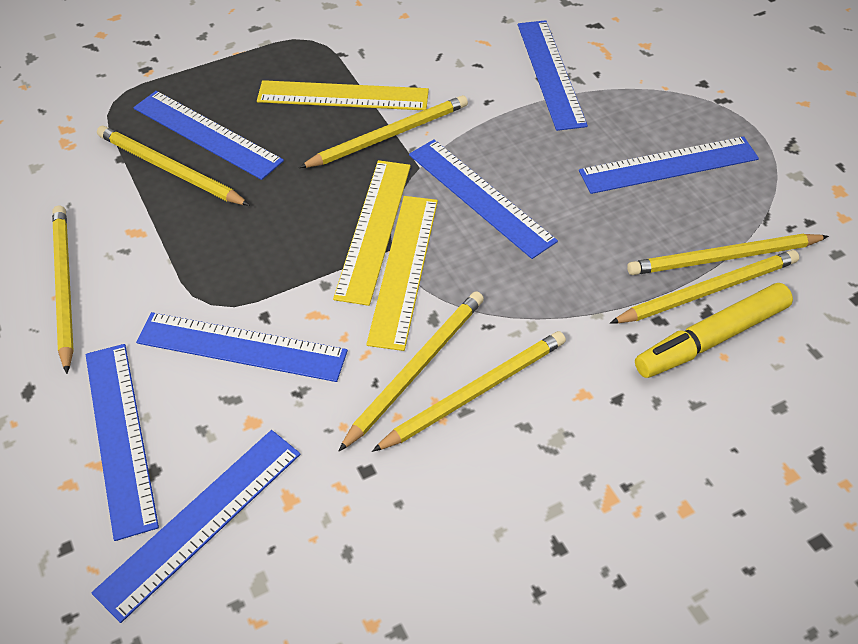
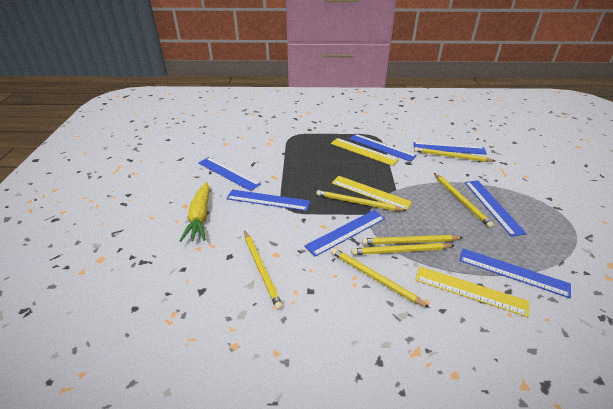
yellow carrot: none = 0 -> [180,182,210,242] = 1
yellow marker: [635,283,793,378] = 1 -> none = 0

